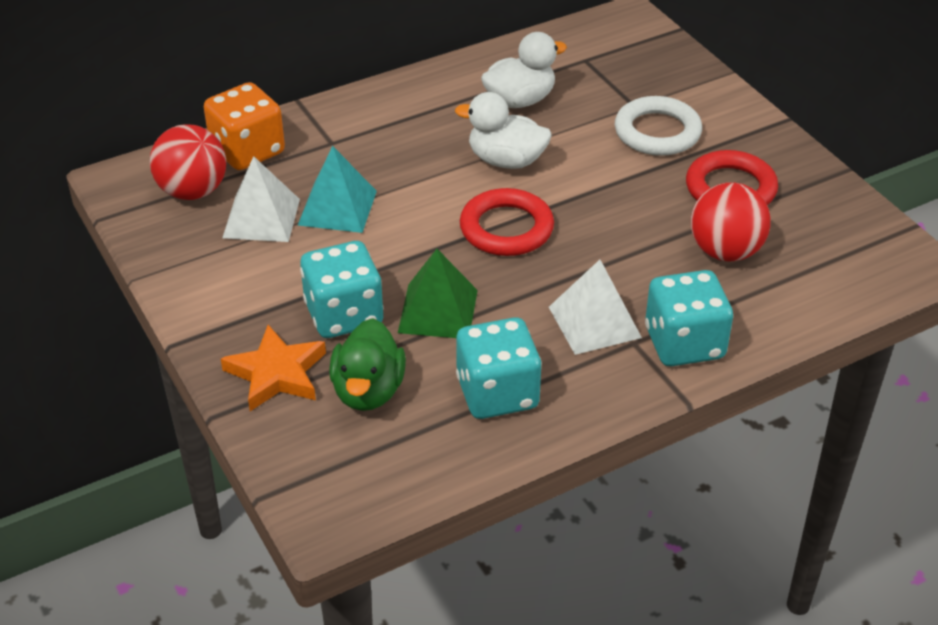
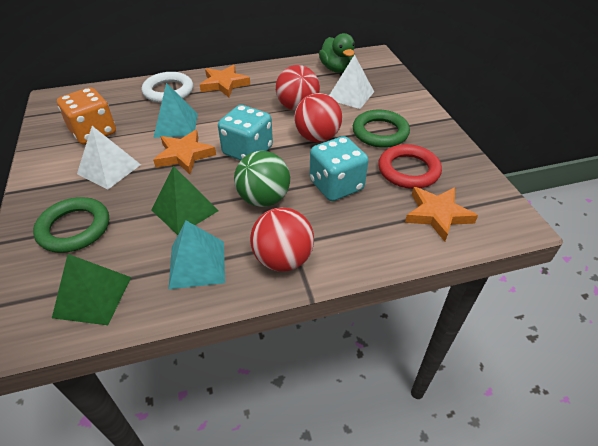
green ball: none = 0 -> [234,151,290,207] = 1
green pyramid: [398,249,478,338] = 1 -> [52,254,131,325] [151,166,219,235] = 2
green ring: none = 0 -> [33,197,109,253] [353,110,410,148] = 2
orange star: [221,325,326,411] = 1 -> [153,130,216,174] [200,65,250,97] [405,187,478,242] = 3
red ball: [150,124,226,200] [691,182,771,262] = 2 -> [250,207,314,271] [276,65,320,111] [294,93,342,142] = 3
red ring: [460,188,554,256] [686,150,778,205] = 2 -> [378,144,442,189] = 1
turquoise dice: [300,241,384,338] [456,317,542,419] [645,270,733,366] = 3 -> [218,105,273,161] [310,136,369,201] = 2
turquoise pyramid: [298,146,377,233] = 1 -> [153,83,198,138] [169,221,225,289] = 2
white duck: [455,92,552,169] [481,32,567,108] = 2 -> none = 0

